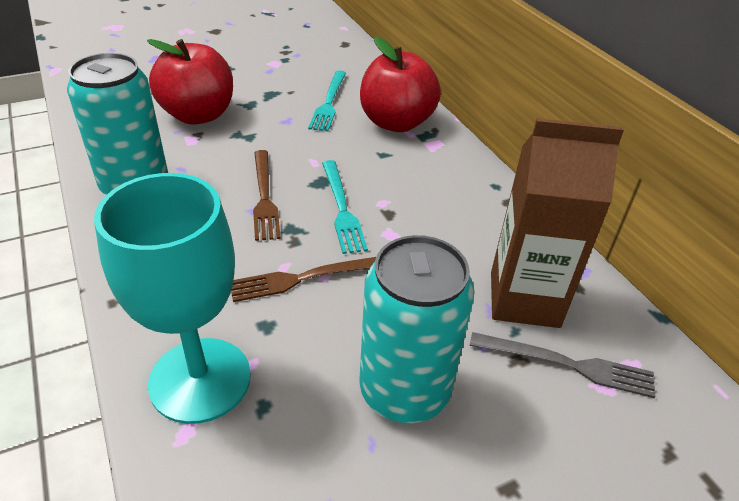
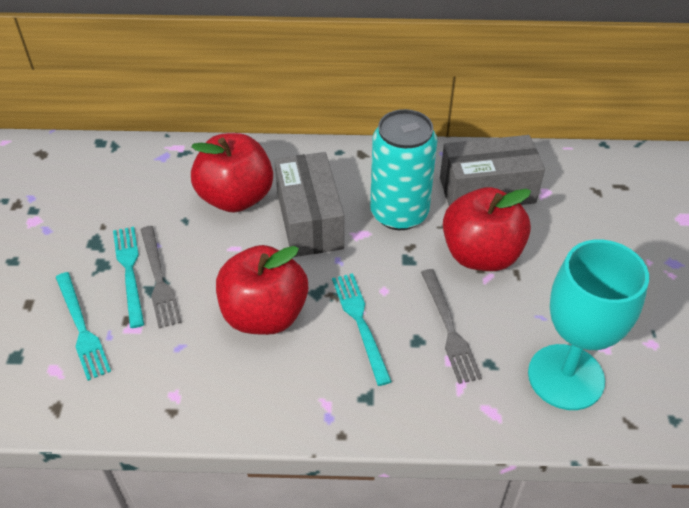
brown carton: [491,118,624,328] = 1 -> none = 0
brown fork: [231,257,376,302] [253,150,281,241] = 2 -> none = 0
grey box: none = 0 -> [275,152,344,257] [440,135,545,206] = 2
grey fork: [470,332,655,398] = 1 -> [140,226,182,328] [421,269,482,384] = 2
red apple: [147,39,233,124] [360,36,441,132] = 2 -> [191,133,273,213] [216,245,308,335] [443,187,531,271] = 3
turquoise can: [67,53,168,195] [360,235,475,423] = 2 -> [370,109,437,230] = 1
turquoise fork: [308,70,346,132] [322,160,368,254] = 2 -> [56,272,111,381] [113,227,144,328] [332,273,392,386] = 3

